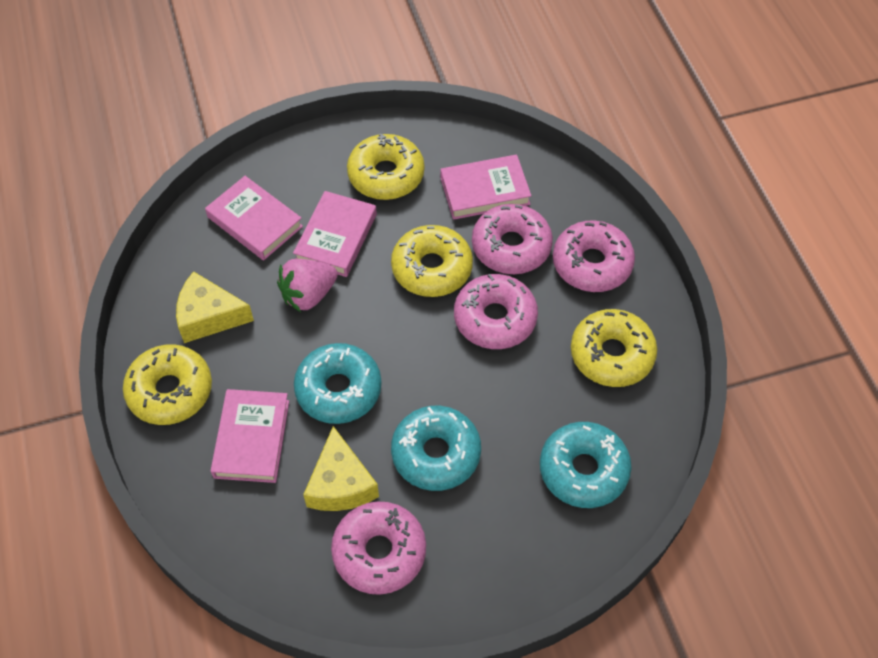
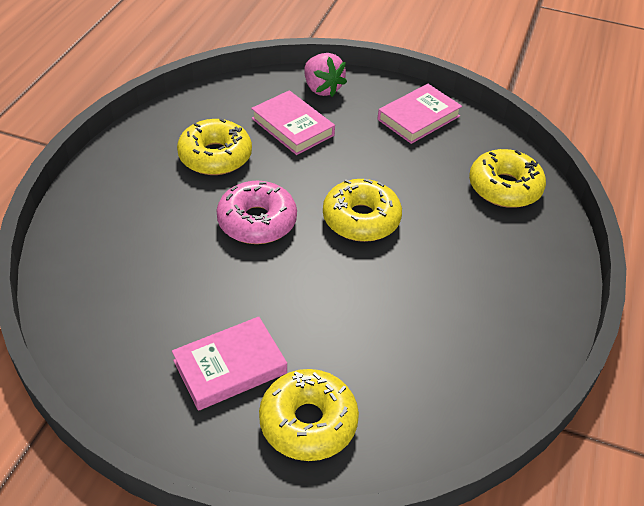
pink book: [205,176,303,260] [211,389,289,483] [293,191,377,277] [440,155,531,220] = 4 -> [172,317,287,411] [251,90,335,155] [377,84,462,144] = 3
pink donut: [331,501,426,595] [454,274,538,349] [472,204,553,274] [553,220,635,292] = 4 -> [216,181,297,244] = 1
turquoise donut: [294,343,382,424] [391,406,481,491] [540,422,631,508] = 3 -> none = 0
yellow cheese: [176,271,254,343] [303,426,379,511] = 2 -> none = 0

